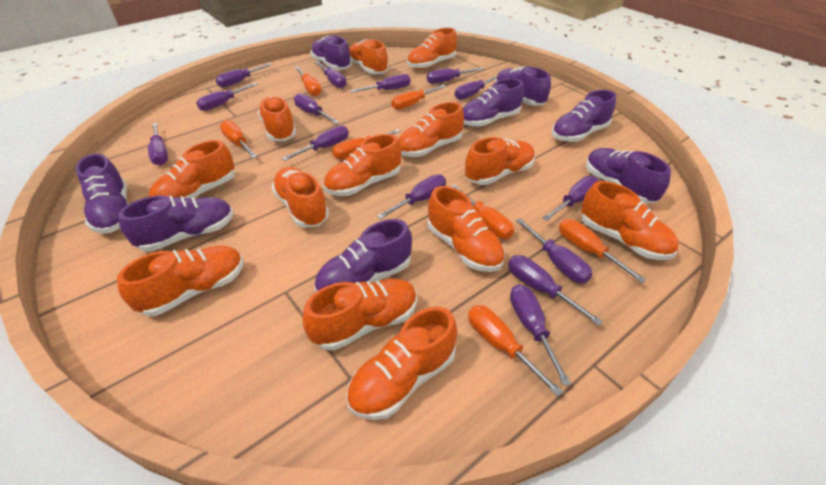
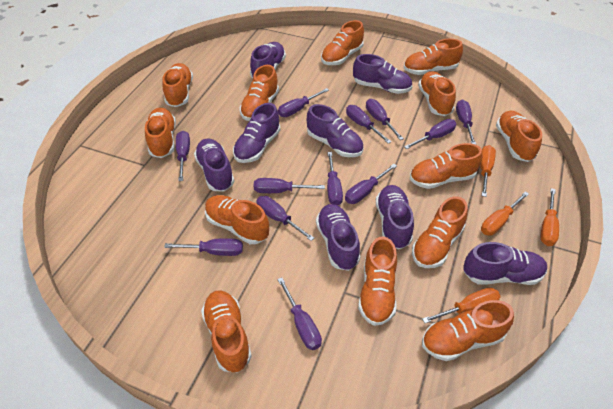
orange screwdriver: [220,120,257,158] [295,67,322,96] [332,129,400,159] [391,85,446,110] [450,184,514,239] [468,305,563,397] [559,219,646,283] = 7 -> [422,288,500,323] [480,145,496,197] [481,192,529,236] [541,188,559,246] = 4
purple screwdriver: [148,123,168,165] [196,83,258,111] [216,63,272,88] [282,126,349,161] [294,93,339,124] [314,61,347,88] [350,74,410,93] [377,175,446,219] [427,67,484,84] [455,75,498,100] [508,255,603,326] [510,284,571,386] [515,218,592,283] [543,176,599,221] = 14 -> [164,238,243,256] [176,131,190,181] [254,178,325,193] [256,196,314,241] [277,278,322,350] [278,88,329,117] [327,152,343,205] [345,164,397,204] [346,105,391,144] [366,99,404,140] [404,119,456,149] [456,100,476,145] = 12

